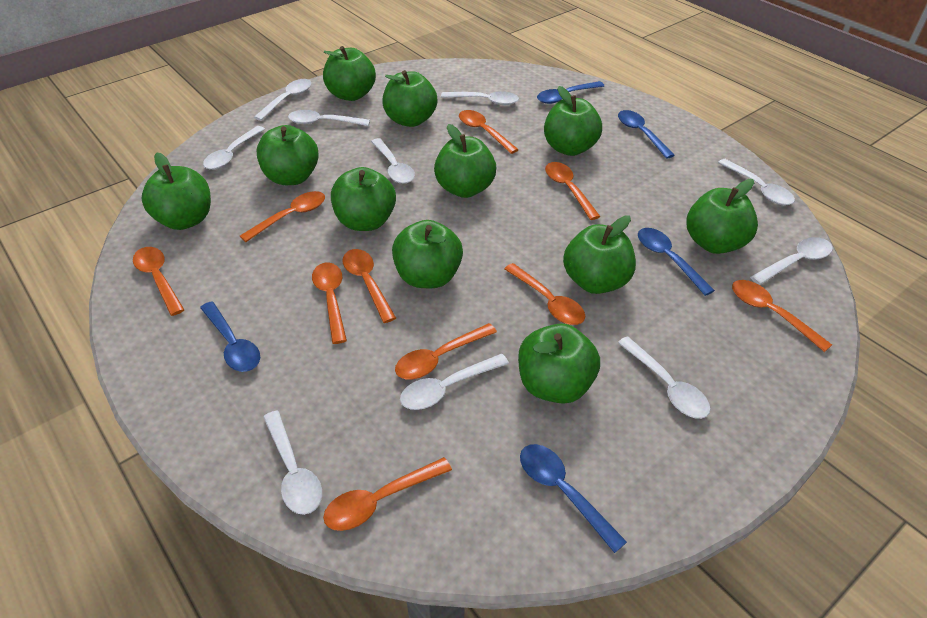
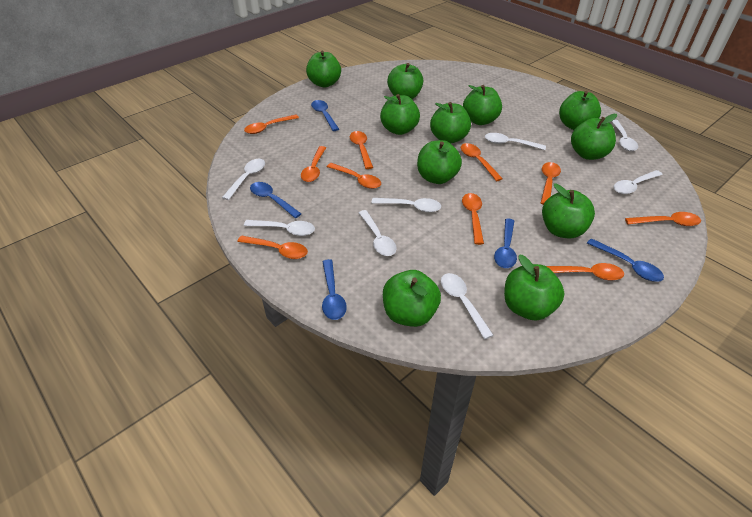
white spoon: [203,126,265,170] [254,79,311,121] [263,411,322,515] [288,110,370,126] [371,138,415,184] [400,354,509,410] [441,91,519,105] [618,336,711,419] [718,159,795,205] [750,237,833,285] = 10 -> [222,159,265,200] [244,220,315,236] [359,210,397,256] [371,198,441,212] [441,273,494,339] [485,133,546,150] [611,120,638,151] [614,170,663,194] = 8

